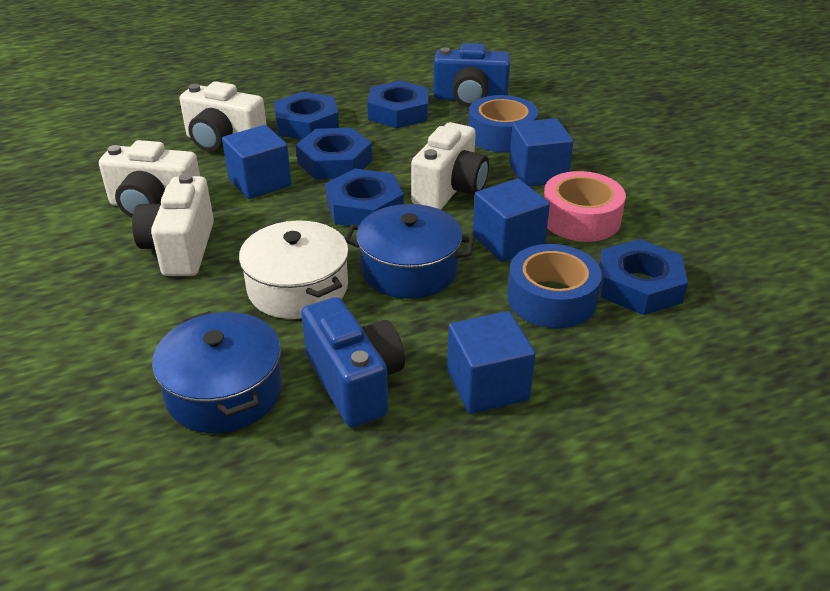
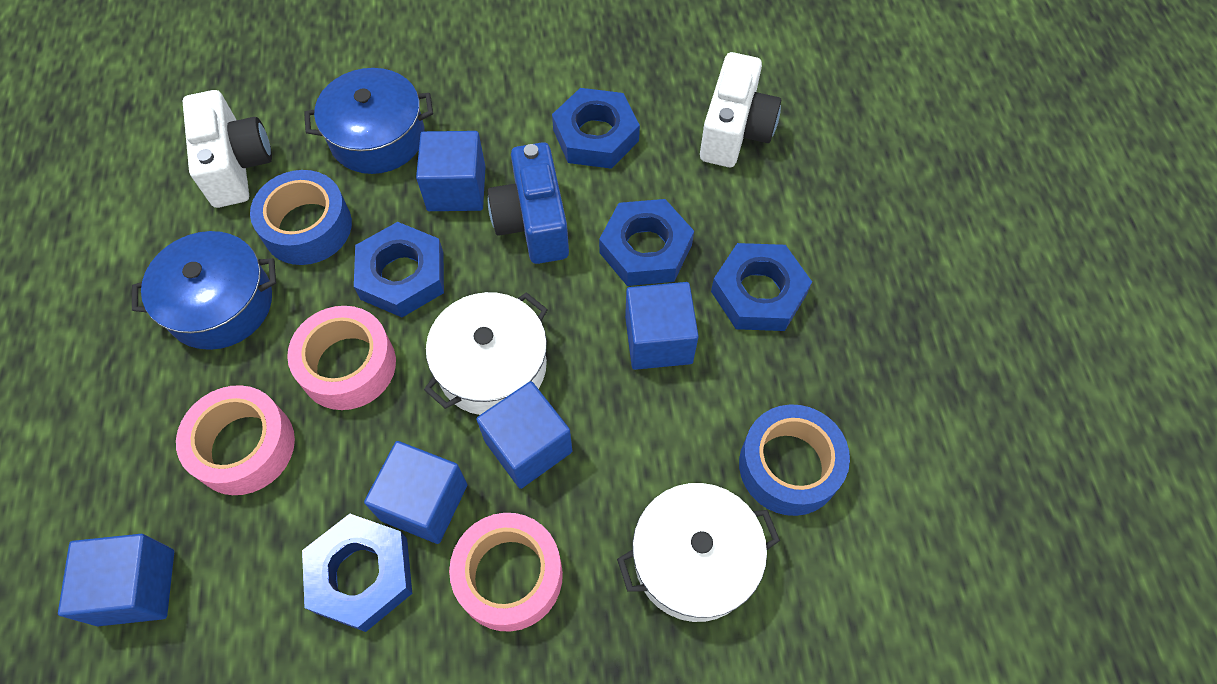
blue camera: [301,297,405,428] [433,43,510,107] = 2 -> [488,142,569,264] = 1
blue cube: [222,125,291,199] [447,311,536,414] [473,179,550,262] [509,118,573,186] = 4 -> [58,534,174,626] [364,441,467,544] [416,131,486,211] [476,381,572,489] [625,282,699,370] = 5
pink tape: [544,171,626,242] = 1 -> [176,385,295,495] [287,306,396,410] [449,513,563,632] = 3
white camera: [99,140,200,217] [132,173,214,276] [180,81,267,152] [411,122,489,210] = 4 -> [183,90,272,208] [700,52,781,167] = 2
white pot: [239,221,349,319] = 1 -> [424,292,548,415] [617,483,780,622] = 2

